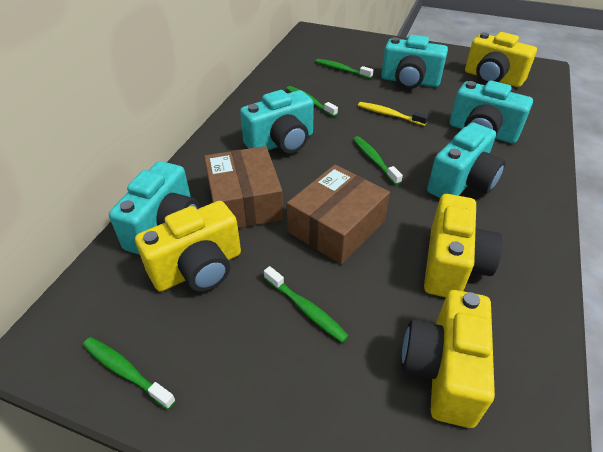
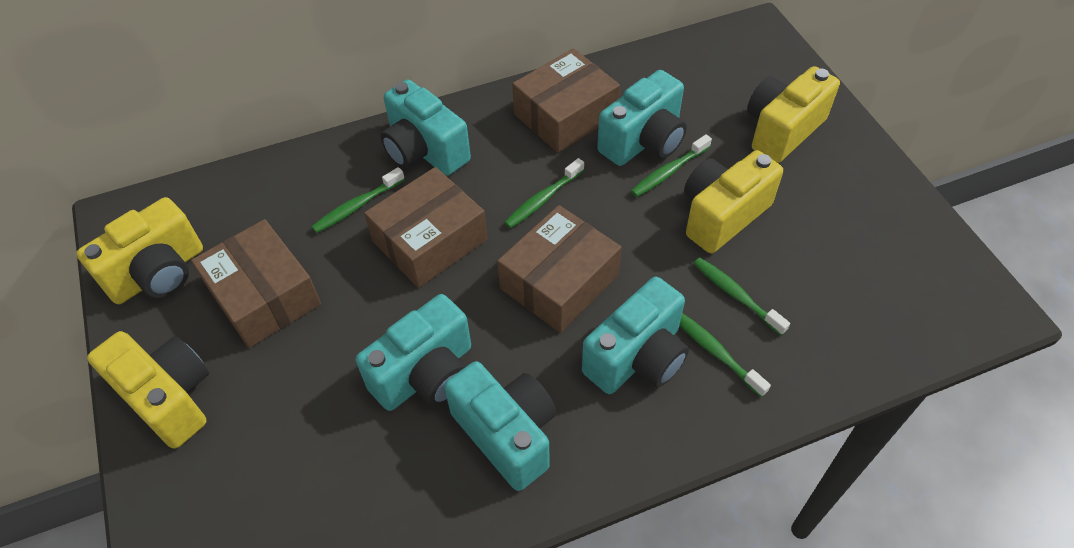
brown box: [204,146,284,228] [287,165,390,264] = 2 -> [191,219,321,348] [364,167,488,288] [497,205,622,333] [512,48,620,153] = 4
yellow toothbrush: [358,102,428,126] = 1 -> none = 0

